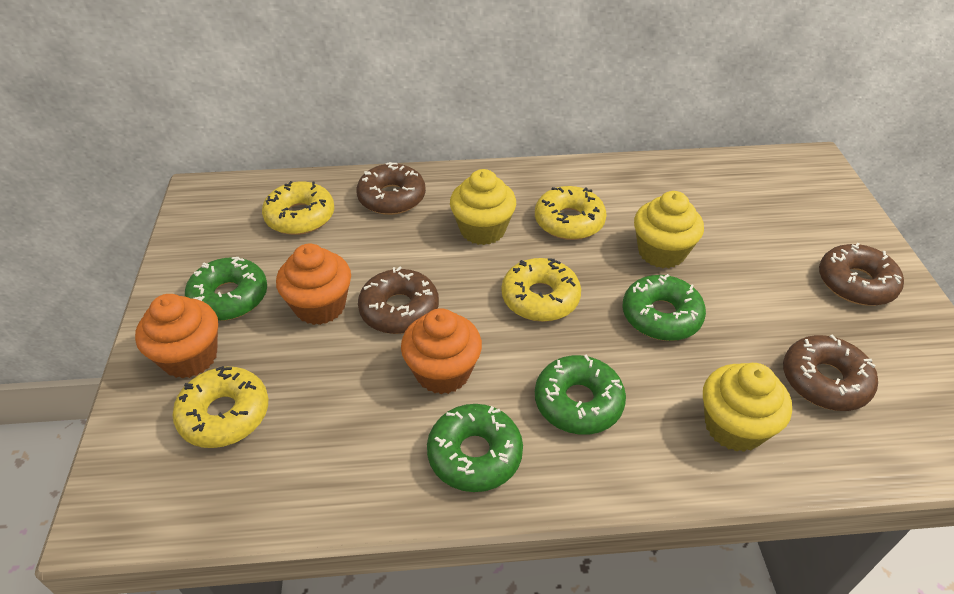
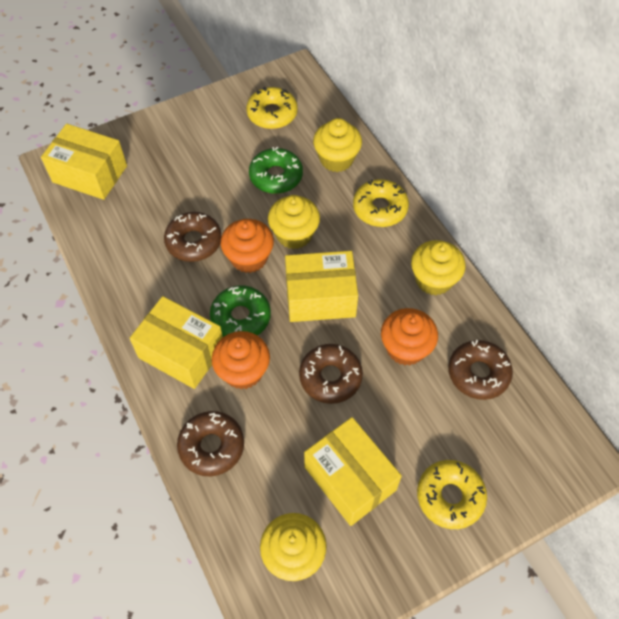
green donut: [185,257,267,321] [427,404,523,492] [535,355,626,435] [623,274,706,341] = 4 -> [210,285,271,337] [249,147,303,194] = 2
yellow box: none = 0 -> [41,124,127,200] [130,296,223,389] [285,251,358,322] [304,417,402,526] = 4
yellow cupcake: [450,169,516,245] [634,191,704,268] [703,363,792,452] = 3 -> [260,513,327,581] [268,195,320,249] [313,118,362,172] [411,240,466,295] = 4
yellow donut: [172,366,268,448] [262,181,334,235] [501,258,581,322] [535,186,607,240] = 4 -> [246,86,298,129] [353,179,409,227] [417,460,487,529] = 3

